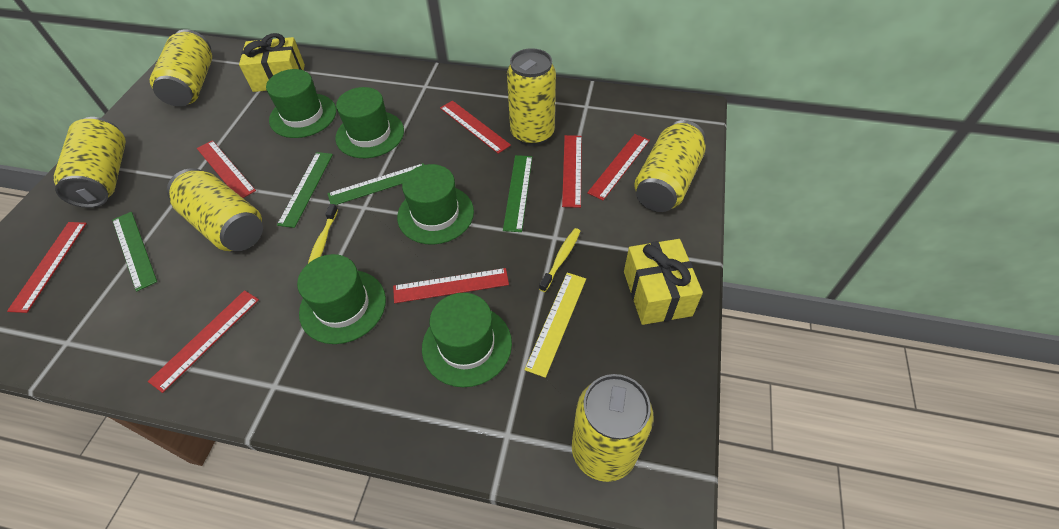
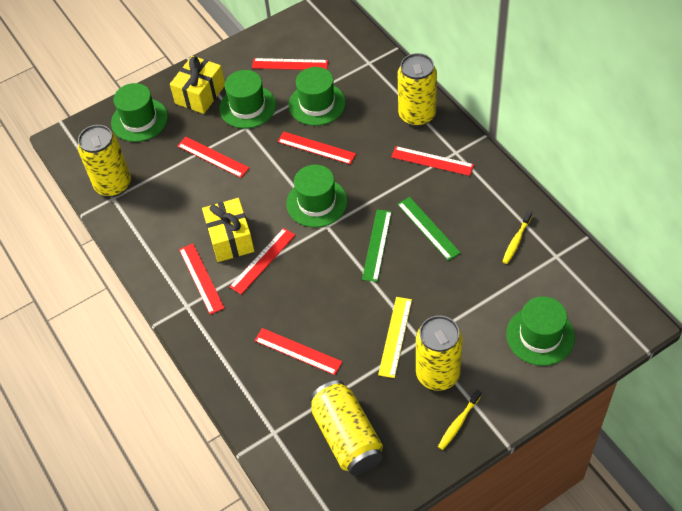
green ruler: [112,212,157,292] [277,152,333,228] [327,163,424,205] [503,155,532,232] = 4 -> [362,210,392,282] [398,197,461,261] = 2
yellow can: [53,117,126,208] [150,29,212,107] [167,168,263,252] [507,48,556,146] [572,374,653,482] [634,120,706,212] = 6 -> [78,125,131,197] [309,380,383,475] [398,53,437,127] [416,315,463,391] = 4

